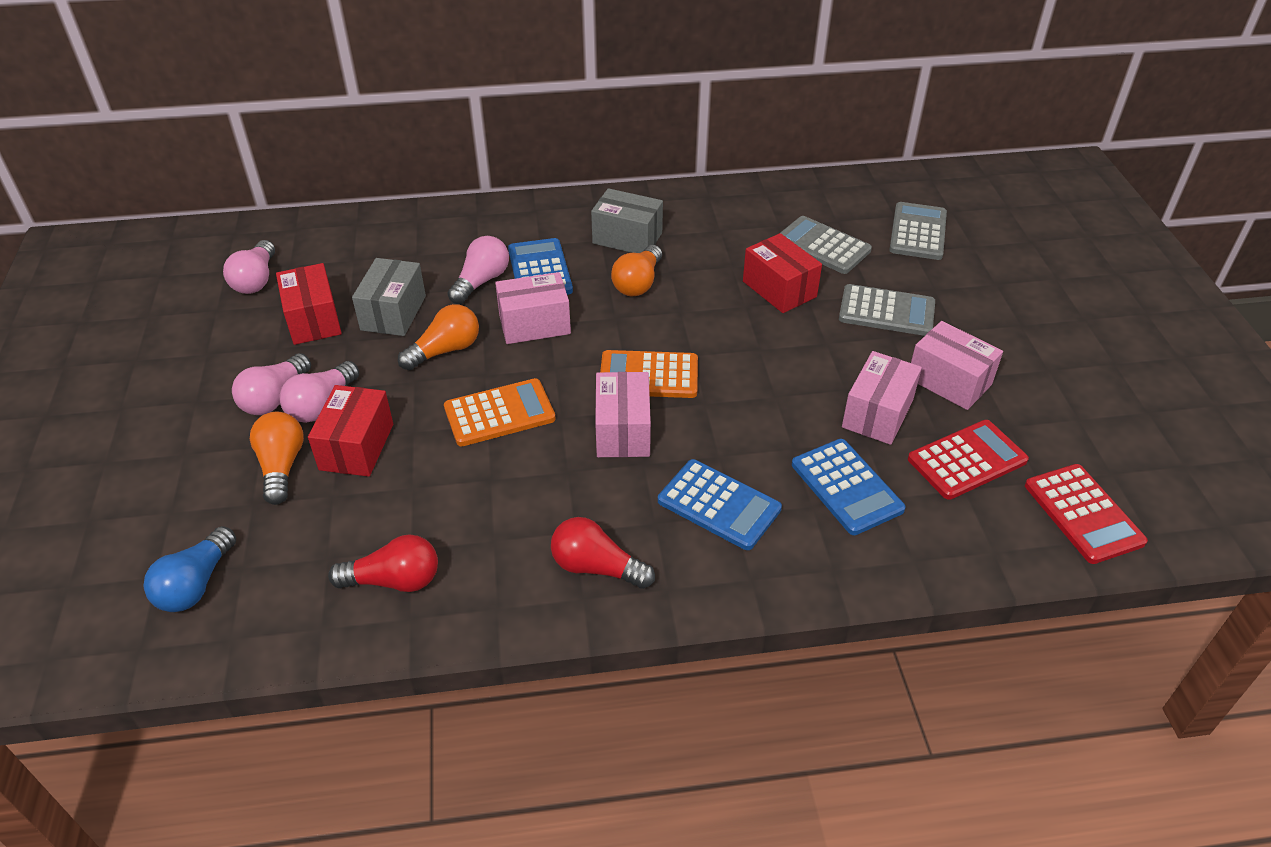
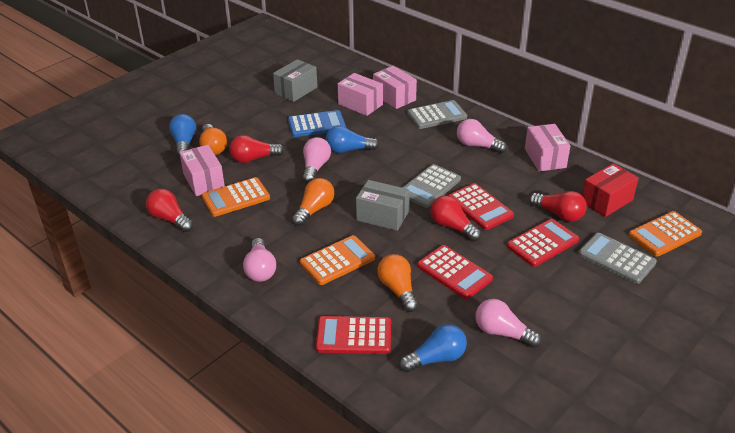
blue calculator: [508,238,573,295] [658,459,782,550] [792,439,906,535] = 3 -> [288,110,346,137] = 1
blue light bulb: [144,526,236,612] = 1 -> [169,114,196,157] [326,126,379,153] [399,324,467,372] = 3
orange calculator: [444,378,556,446] [600,350,698,398] = 2 -> [202,177,270,217] [300,235,375,285] [628,211,702,257] = 3
red box: [276,263,342,345] [308,385,393,477] [743,233,822,313] = 3 -> [582,163,639,217] = 1
red calculator: [908,420,1029,500] [1025,464,1148,564] = 2 -> [315,316,391,354] [417,245,493,299] [448,183,514,230] [507,219,579,267] = 4
red light bulb: [328,534,438,592] [551,517,655,589] = 2 -> [146,189,194,232] [230,135,284,163] [430,195,481,241] [529,191,587,222] = 4

